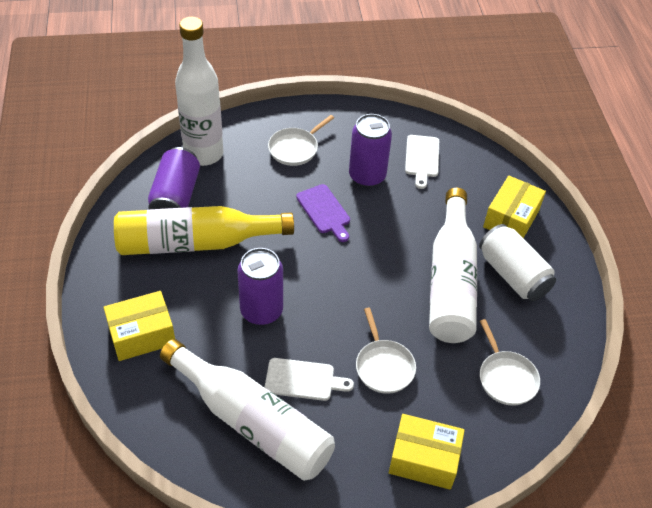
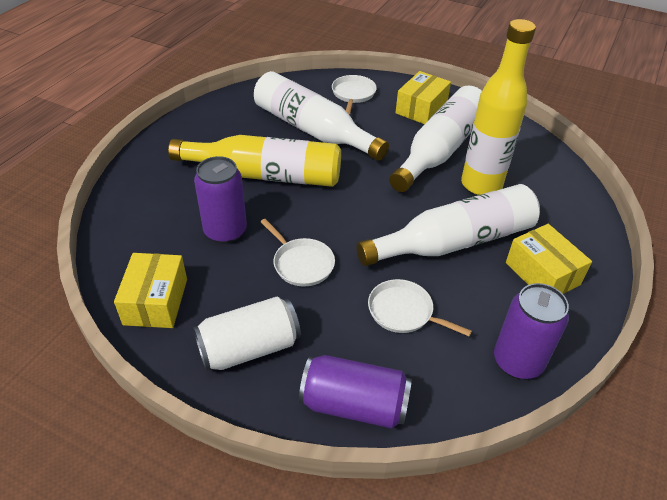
purple cutting board: [296,184,350,242] = 1 -> none = 0
white cutting board: [265,358,354,401] [405,135,439,189] = 2 -> none = 0
yellow bottle: [114,206,294,255] = 1 -> [168,135,341,187] [461,19,536,195] = 2

